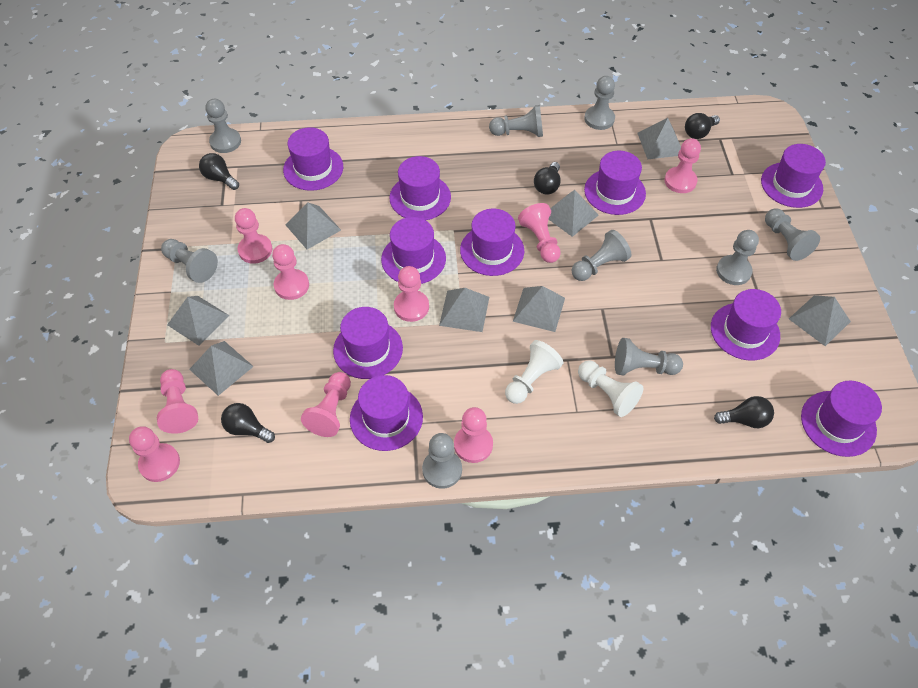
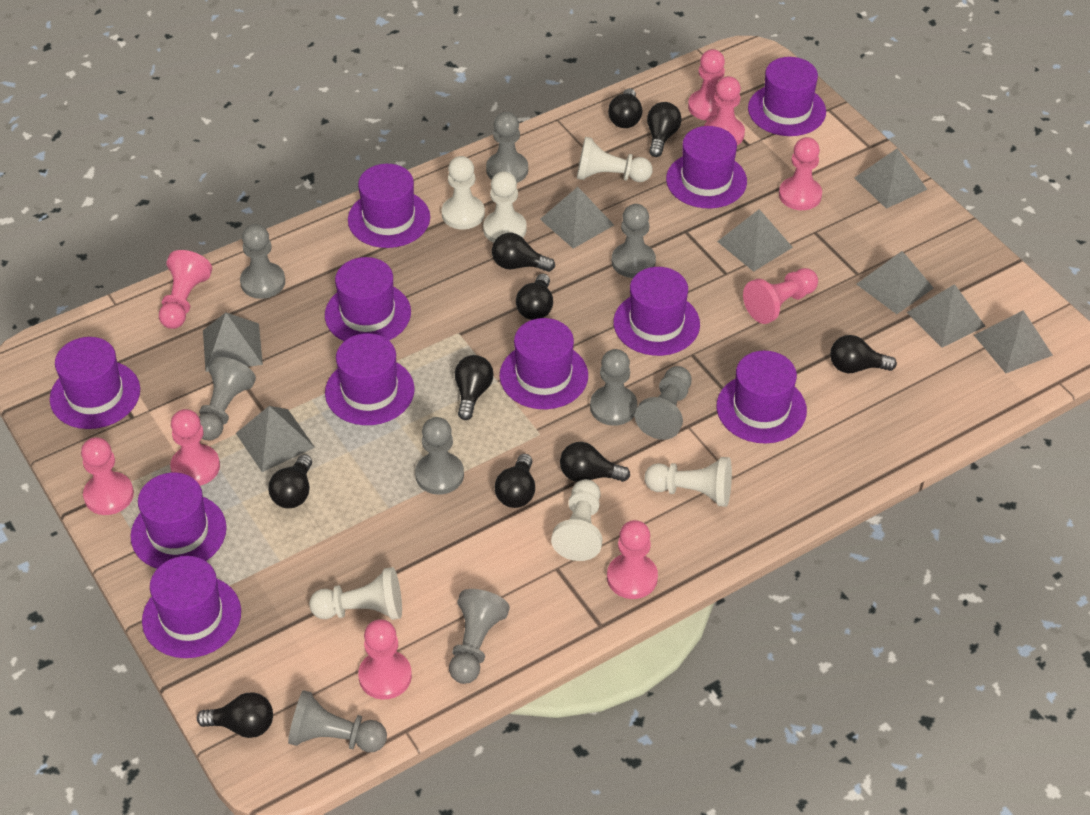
black light bulb: [199,153,239,190] [221,403,275,443] [534,162,561,194] [685,113,720,139] [714,396,774,428] = 5 -> [197,693,273,738] [268,454,312,508] [455,355,494,420] [492,233,555,272] [494,454,535,508] [516,274,553,320] [560,442,630,482] [608,88,642,128] [647,102,682,157] [830,335,897,373] = 10
purple hat: [283,127,343,191] [333,307,403,379] [350,375,423,451] [381,217,446,284] [389,156,451,220] [460,209,524,276] [584,151,646,215] [711,289,781,361] [761,144,826,208] [801,381,882,457] = 10 -> [50,337,140,429] [130,473,227,569] [142,556,241,658] [325,257,411,341] [325,333,415,425] [348,164,430,248] [500,318,588,409] [613,267,700,356] [666,126,747,209] [717,351,807,443] [748,57,826,136] = 11
white pawn: [505,340,563,404] [578,360,643,417] = 2 -> [309,567,402,620] [442,156,485,229] [483,171,527,243] [551,479,602,561] [577,137,653,182] [644,457,732,507] = 6

